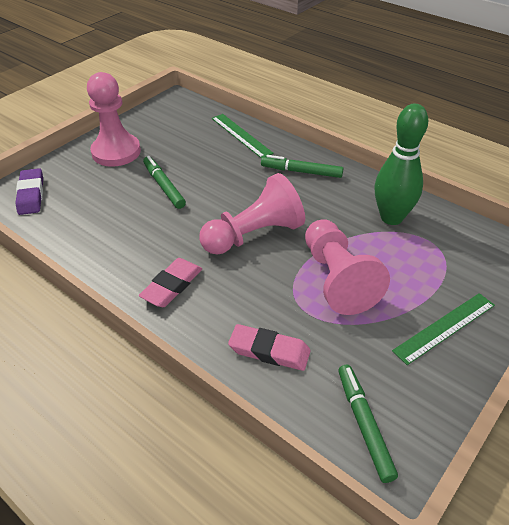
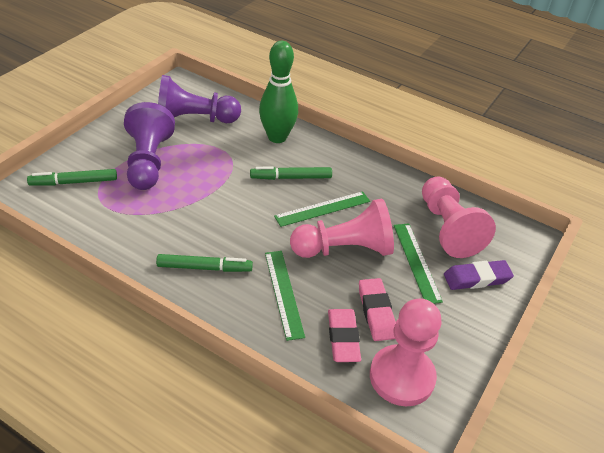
green ruler: [212,114,274,159] [392,293,495,365] = 2 -> [265,251,305,341] [274,191,370,227] [394,223,443,304] = 3
purple pawn: none = 0 -> [124,102,175,190] [158,75,241,123] = 2

